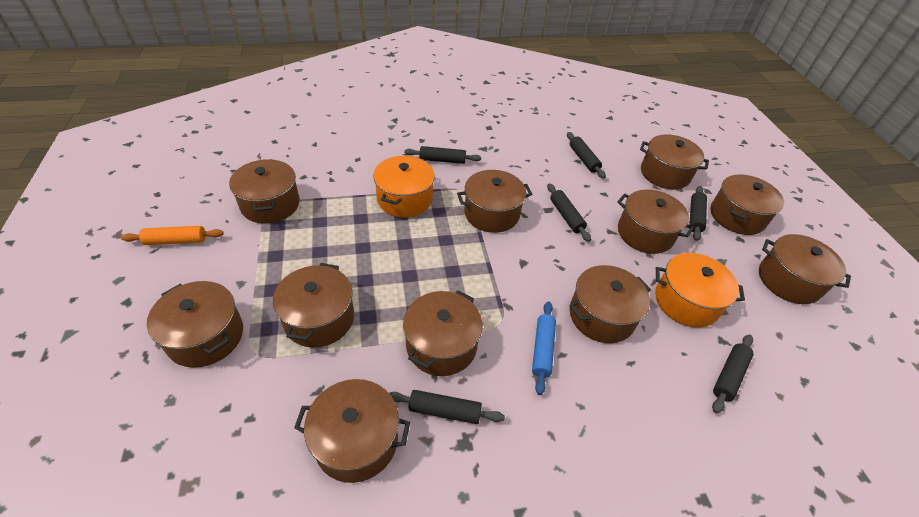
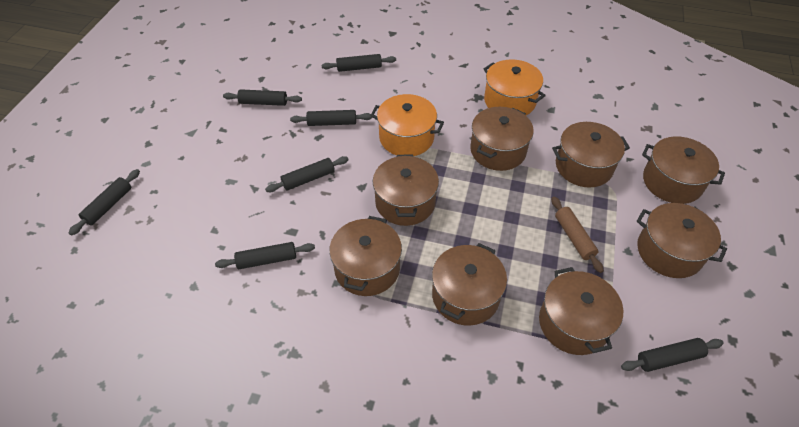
black rolling pin: [389,390,505,424] [404,146,481,164] [547,183,591,242] [567,132,606,179] [689,186,707,241] [712,335,754,414] = 6 -> [69,169,140,236] [215,242,315,269] [223,89,302,106] [265,156,349,192] [290,110,372,126] [321,54,396,72] [621,338,724,372] = 7
blue rolling pin: [532,301,556,395] = 1 -> none = 0
brown pot: [147,281,243,368] [229,159,300,224] [273,263,354,348] [294,379,410,483] [403,290,483,376] [457,170,532,233] [569,265,651,343] [617,189,694,254] [640,134,709,189] [710,174,784,235] [759,234,851,304] = 11 -> [329,216,402,296] [373,155,439,226] [432,243,507,325] [470,107,534,171] [539,267,623,355] [552,122,630,188] [637,203,727,278] [642,136,725,204] = 8
brown rolling pin: none = 0 -> [551,197,604,273] = 1
orange rolling pin: [121,226,224,245] = 1 -> none = 0

